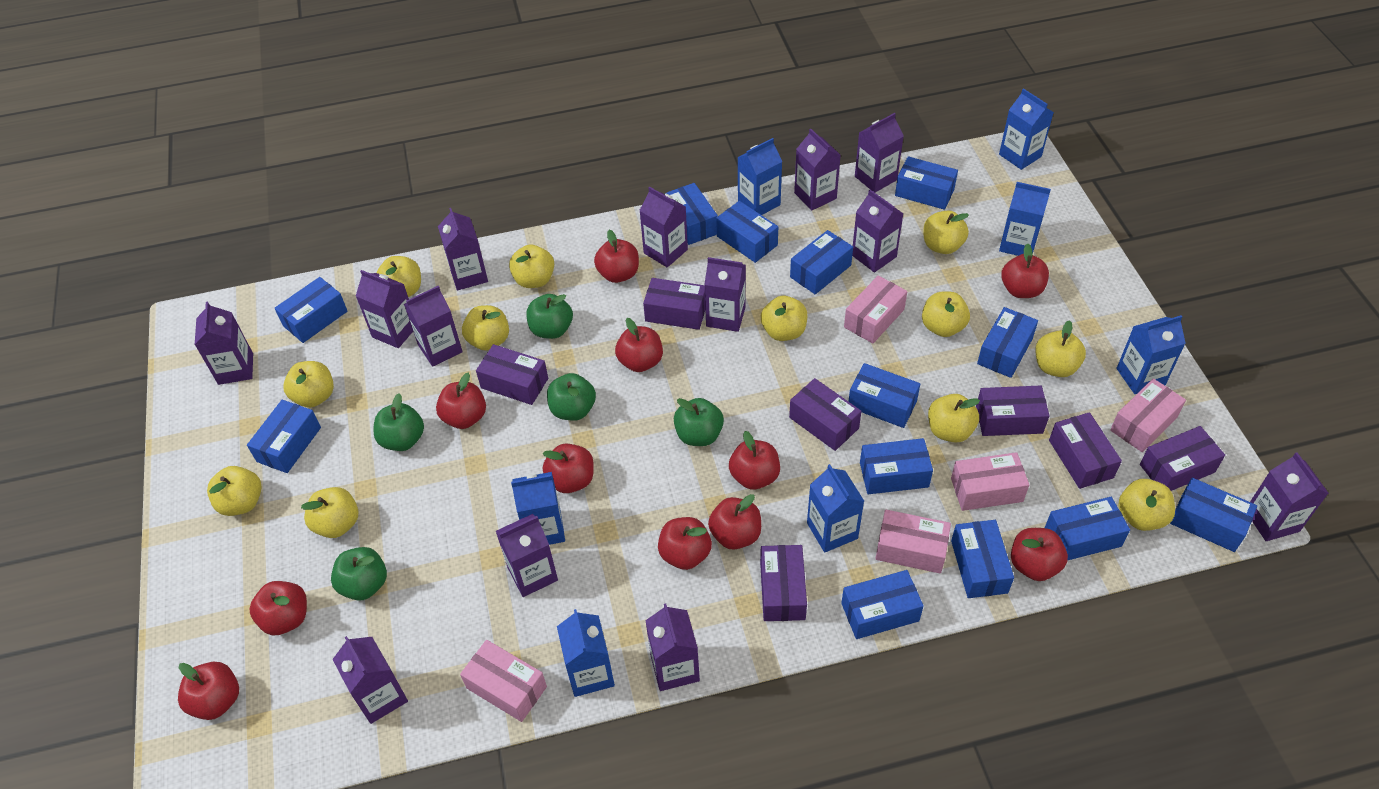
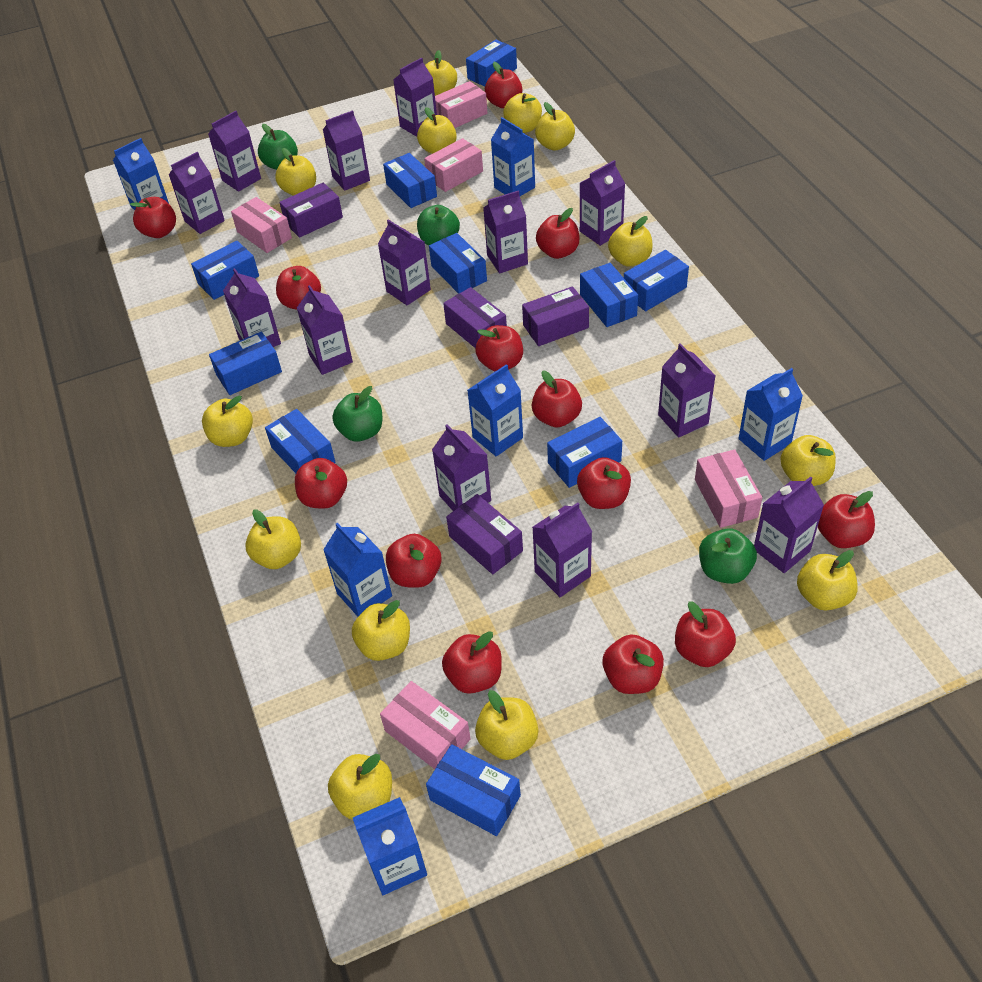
blue box: [247,400,321,473] [275,277,348,343] [666,183,718,245] [716,201,778,263] [790,230,853,294] [841,570,924,639] [848,363,920,428] [860,438,933,494] [895,156,958,210] [951,520,1014,598] [977,307,1038,378] [1045,497,1130,560] [1170,478,1257,552] = 13 -> [191,241,259,300] [209,331,282,395] [265,409,335,473] [383,153,437,208] [426,744,521,836] [429,233,487,294] [466,40,517,86] [547,417,622,488] [580,263,638,327] [624,250,689,311] = 10
blue carton: [511,472,565,545] [557,609,615,697] [738,138,782,215] [807,464,864,553] [999,88,1054,170] [999,182,1051,256] [1116,315,1186,394] = 7 -> [113,138,169,210] [323,523,392,616] [353,797,427,895] [467,364,523,457] [491,117,535,196] [738,368,803,461] = 6
green apple: [331,547,387,601] [373,393,424,451] [527,294,573,339] [547,373,596,421] [674,398,724,446] = 5 -> [258,124,298,170] [332,386,382,442] [417,205,460,246] [699,528,757,584] = 4
purple box: [476,344,548,405] [643,278,705,330] [760,545,807,621] [789,378,861,451] [976,386,1049,436] [1049,412,1122,489] [1140,426,1225,491] = 7 -> [279,182,343,238] [443,287,507,348] [446,494,523,574] [522,286,589,346] = 4
red apple: [178,662,239,720] [249,581,307,635] [436,373,486,429] [543,443,594,493] [594,230,639,283] [615,318,663,372] [658,517,712,570] [708,494,761,549] [729,431,780,490] [1001,243,1049,298] [1011,528,1068,581] = 11 -> [130,197,176,238] [276,266,321,309] [295,458,347,508] [386,534,441,588] [442,631,502,694] [475,325,523,371] [485,62,522,108] [532,370,582,428] [536,208,580,259] [577,457,631,509] [603,634,664,694] [675,601,736,667] [818,491,875,548] = 13
yellow apple: [207,466,262,516] [283,361,334,408] [301,487,358,538] [376,256,421,297] [462,305,509,351] [509,244,554,288] [761,296,807,341] [922,291,970,337] [923,210,969,254] [928,394,980,443] [1035,320,1086,377] [1119,479,1175,531] = 12 -> [202,395,253,447] [245,509,301,569] [275,148,316,196] [328,754,392,819] [352,600,410,661] [417,107,457,154] [425,50,457,96] [475,690,538,760] [503,93,542,133] [535,102,575,150] [608,216,653,267] [780,435,836,486] [797,550,858,610] = 13

